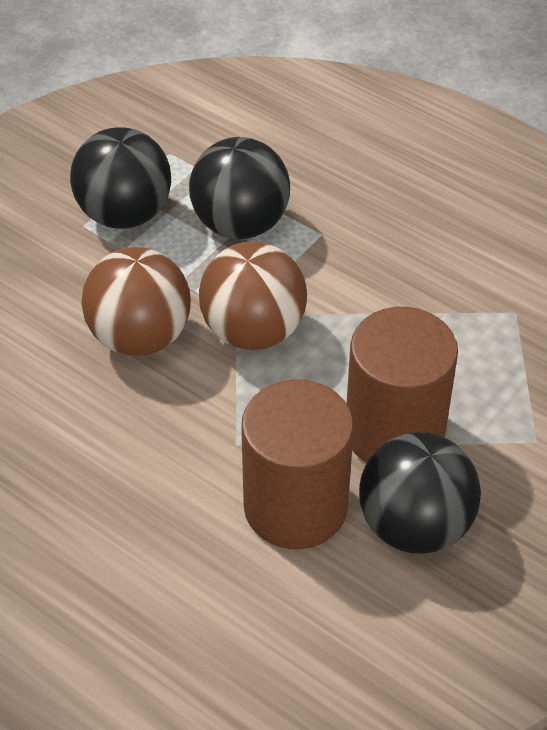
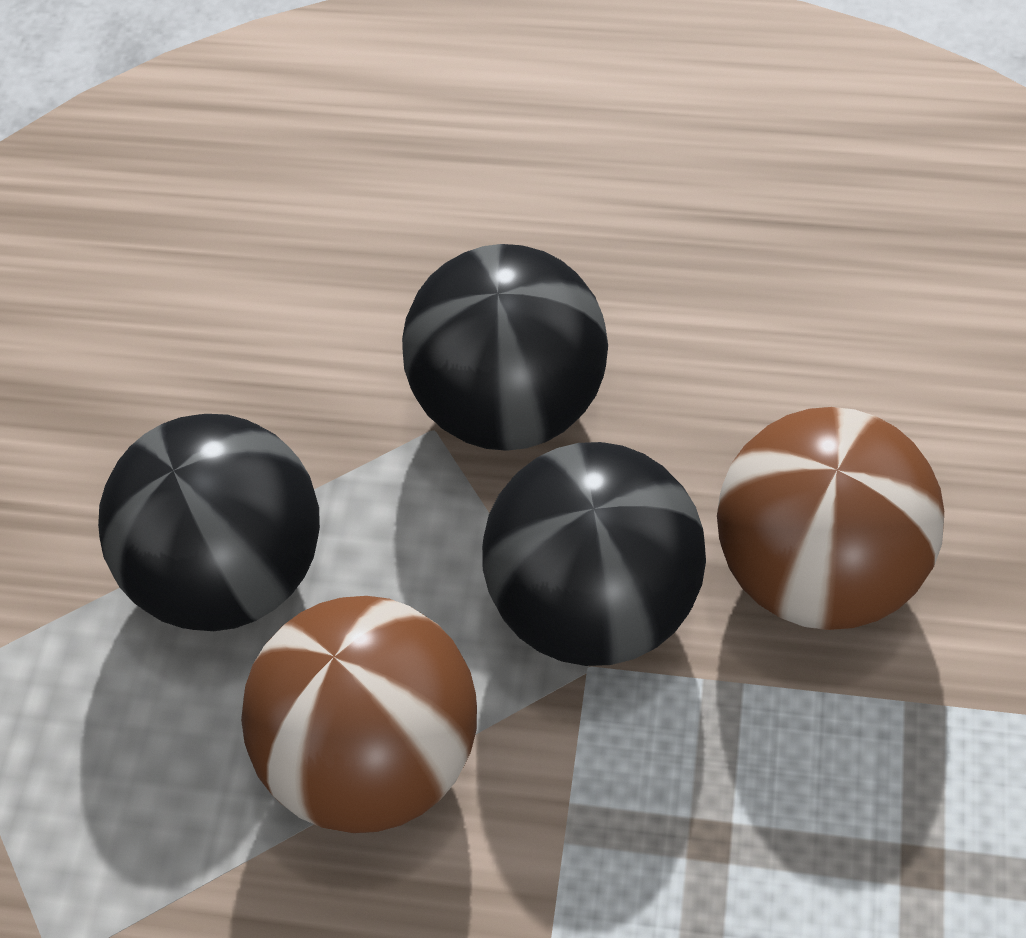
brown cylinder: [241,379,354,549] [347,307,458,463] = 2 -> none = 0

